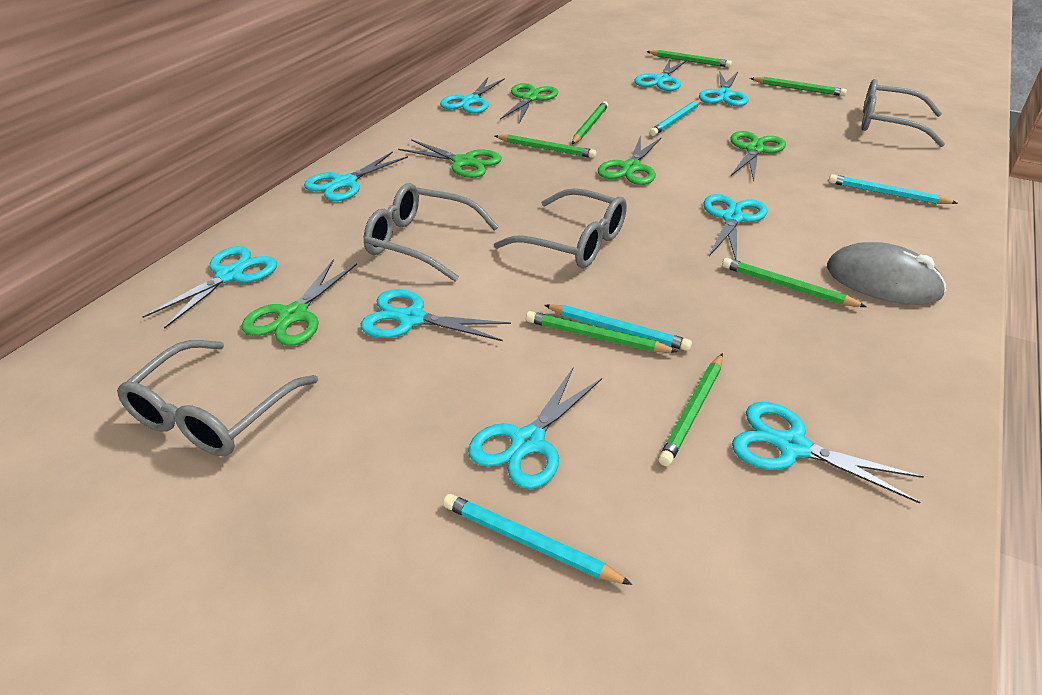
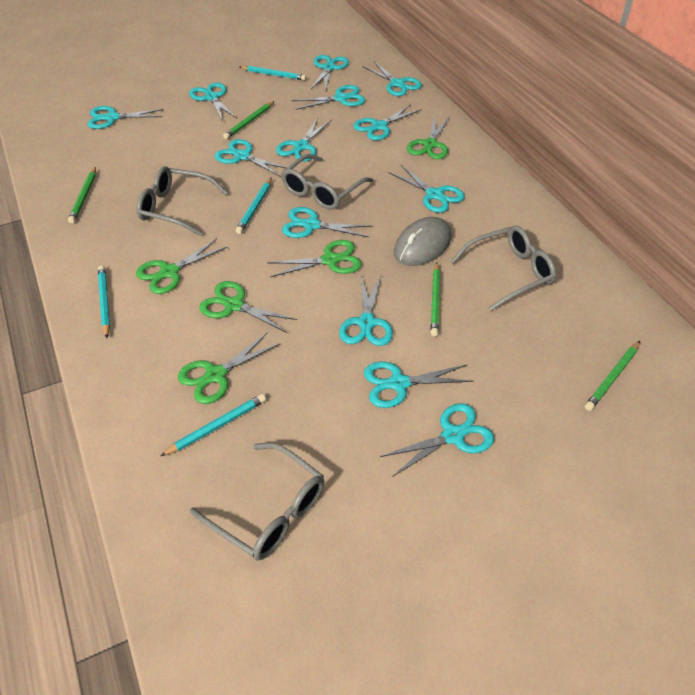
green pencil: [495,134,596,158] [526,311,679,353] [572,101,608,144] [646,50,732,67] [658,353,723,466] [722,258,867,307] [750,77,847,96] = 7 -> [68,167,96,223] [223,101,274,139] [430,262,440,337] [585,341,640,411] = 4
turquoise scissors: [142,246,277,329] [304,151,408,201] [361,289,511,341] [440,77,505,113] [468,368,602,489] [634,60,687,91] [699,72,749,106] [704,194,768,260] [732,402,924,504] = 9 -> [87,106,164,129] [189,82,237,120] [215,139,288,176] [276,117,332,161] [282,207,372,238] [292,85,366,110] [311,55,349,91] [339,275,393,346] [353,104,422,140] [363,62,422,96] [364,362,474,408] [380,403,494,477] [389,165,465,213] = 13

